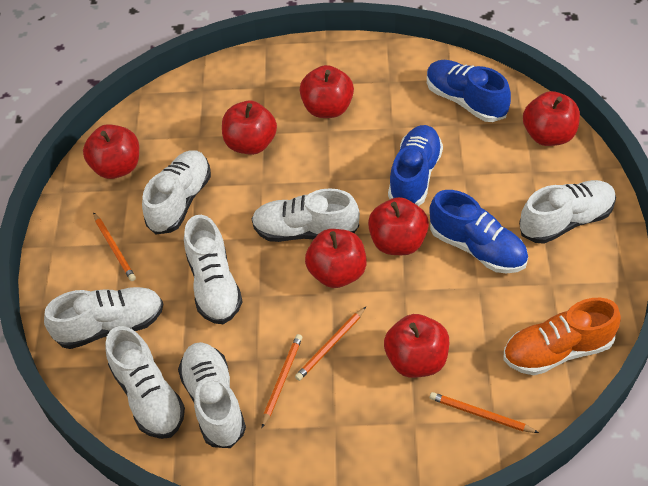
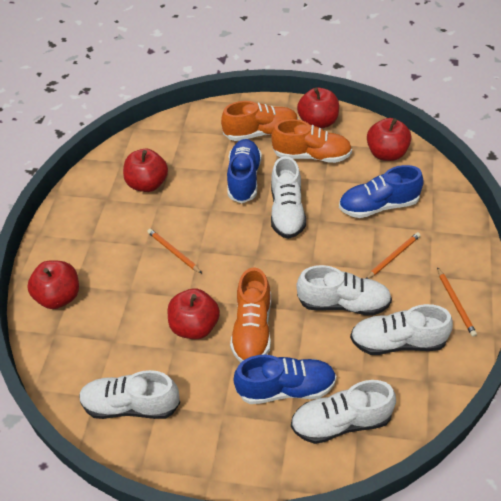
orange pencil: [93,212,136,281] [262,334,302,428] [295,307,366,381] [430,392,539,433] = 4 -> [147,229,202,273] [366,232,421,279] [437,267,477,337] = 3
orange shoe: [503,298,621,375] = 1 -> [221,101,299,141] [230,267,271,362] [271,119,352,163] = 3
red apple: [83,124,139,179] [222,101,277,155] [300,65,354,118] [305,229,367,288] [368,197,429,255] [384,314,449,378] [523,91,580,146] = 7 -> [27,261,79,309] [123,149,168,192] [168,288,220,339] [297,87,339,129] [367,118,411,161] = 5
white shoe: [44,287,164,349] [105,326,185,439] [142,150,211,234] [178,342,246,448] [184,215,243,324] [252,188,360,242] [519,180,616,244] = 7 -> [79,370,180,419] [271,156,306,239] [291,380,396,444] [296,265,392,316] [350,304,453,355] = 5

